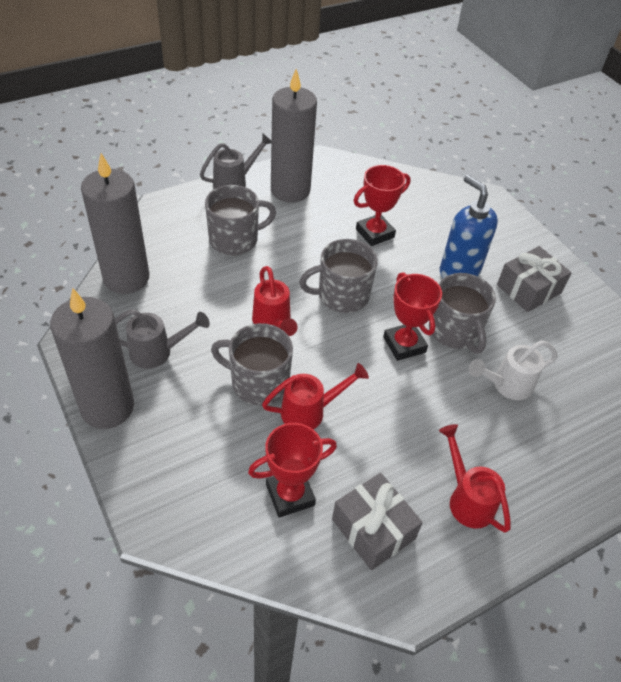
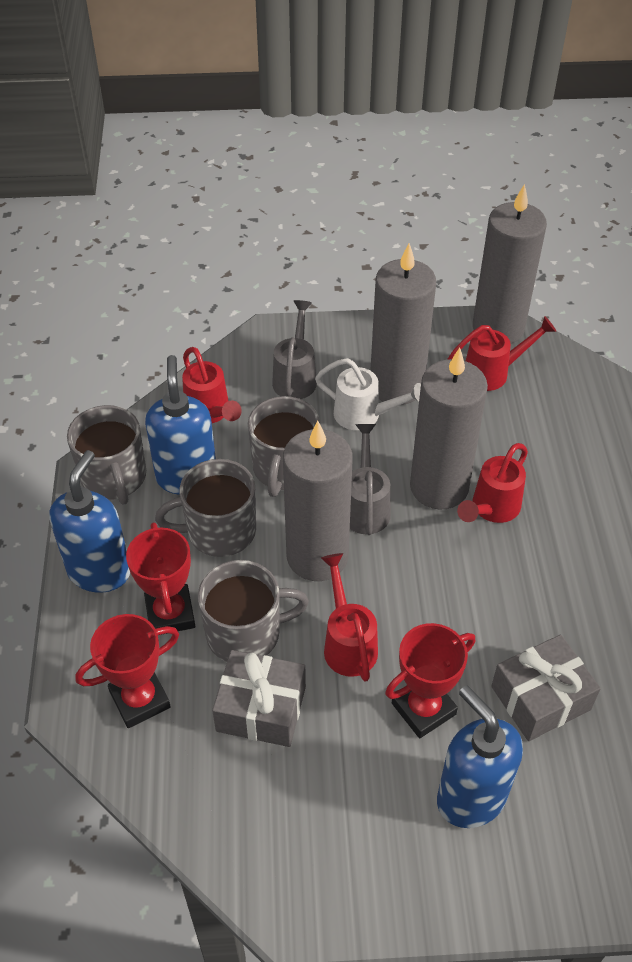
blue soap dispenser: [440,175,498,278] = 1 -> [49,450,130,593] [145,355,216,495] [437,685,523,828] = 3
grey candle: [50,288,134,429] [81,153,149,294] [271,69,317,202] = 3 -> [283,421,353,581] [370,243,436,405] [410,348,488,510] [473,184,547,343] = 4
red watering can: [252,266,298,336] [262,363,369,429] [439,424,511,533] = 3 -> [182,347,242,423] [321,553,378,682] [448,316,556,391] [457,443,528,523] = 4

